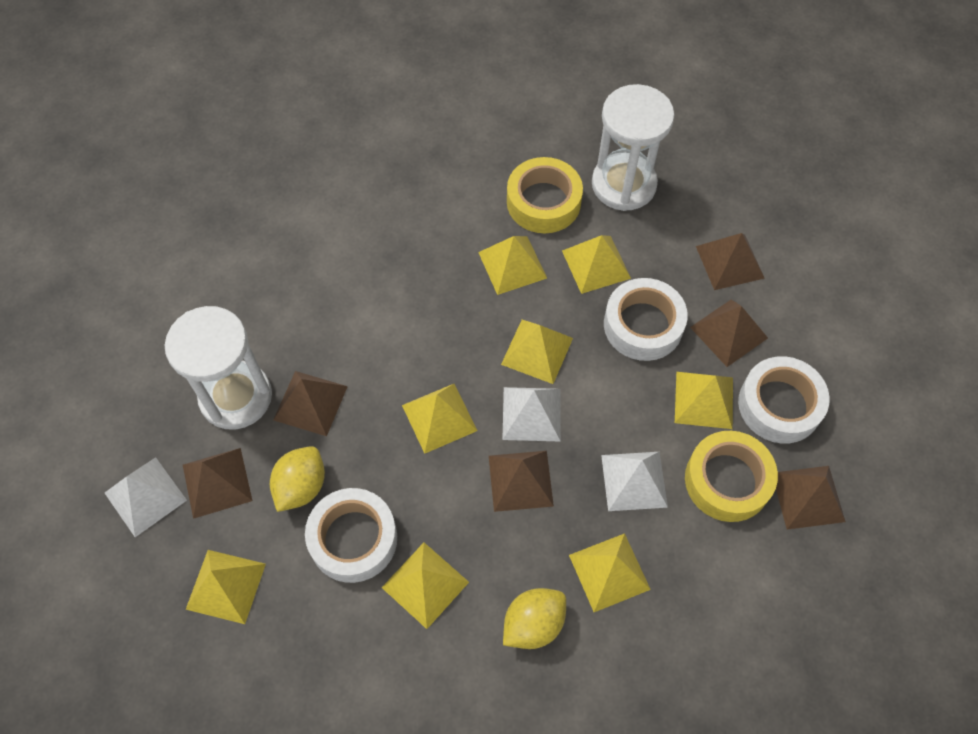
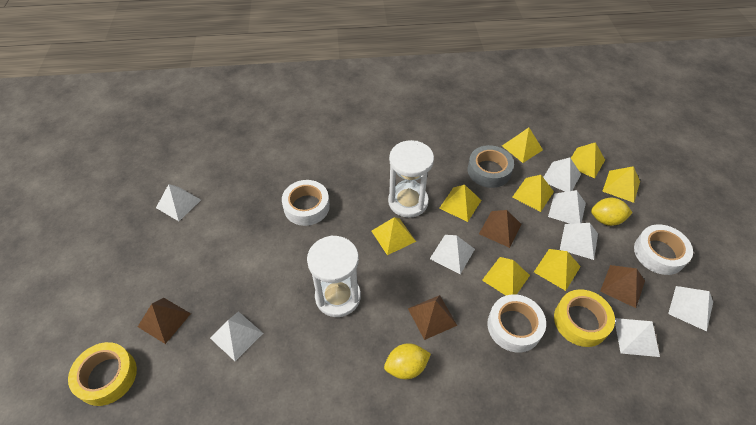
brown pyramid: [183,448,252,519] [273,371,348,436] [489,451,554,512] [690,300,768,367] [696,233,765,290] [776,466,846,530] = 6 -> [138,298,191,344] [408,295,457,340] [479,210,522,248] [600,265,645,308] = 4
grey tape: none = 0 -> [468,145,514,188] = 1
white pyramid: [105,457,187,537] [502,387,561,442] [601,452,668,511] = 3 -> [156,184,201,221] [210,311,263,361] [430,235,475,274] [543,158,581,192] [548,190,586,224] [560,223,598,260] [615,318,660,357] [668,286,713,331] = 8

